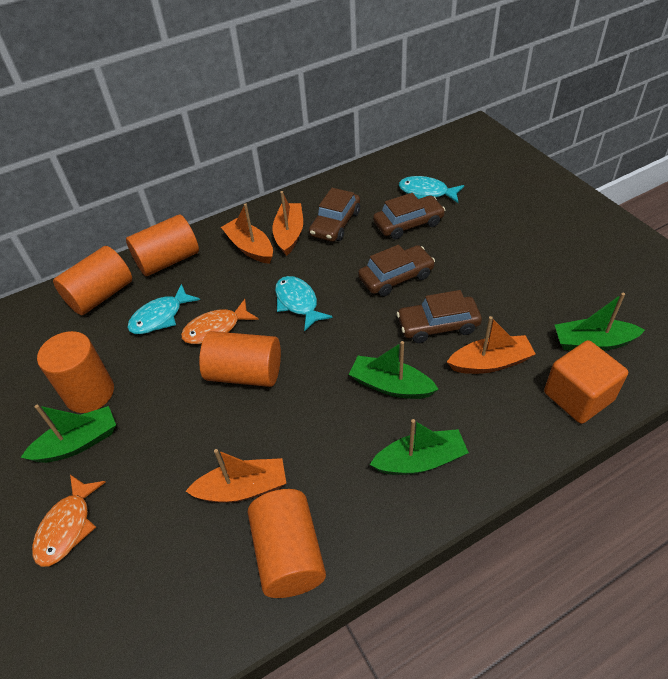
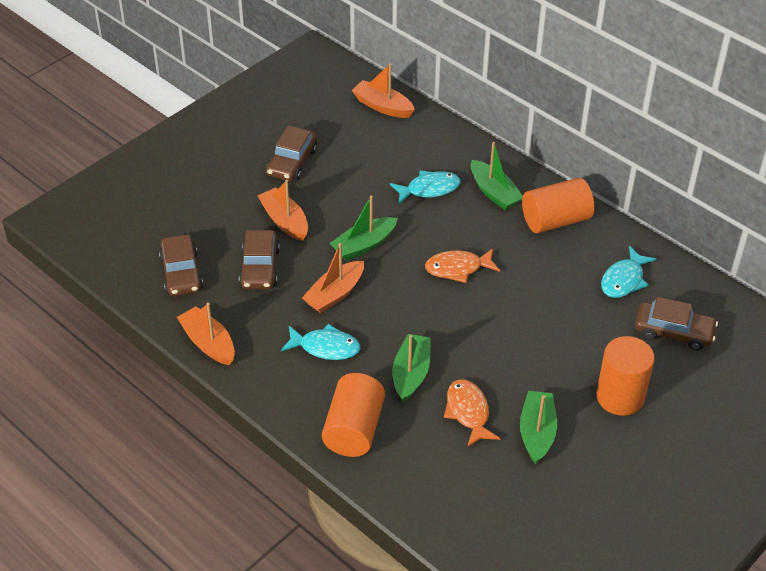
orange cube: [544,340,628,424] = 1 -> none = 0
orange cylinder: [37,331,114,413] [53,246,132,315] [126,214,199,276] [199,331,281,387] [248,489,326,598] = 5 -> [322,373,385,457] [522,178,595,233] [596,336,655,416] = 3

